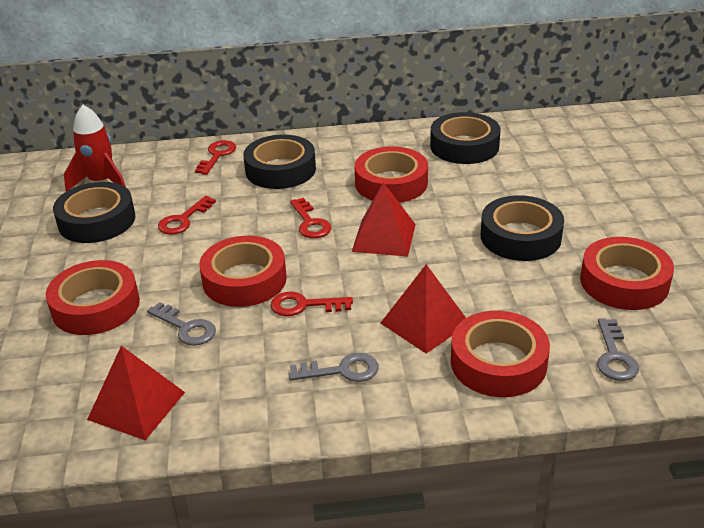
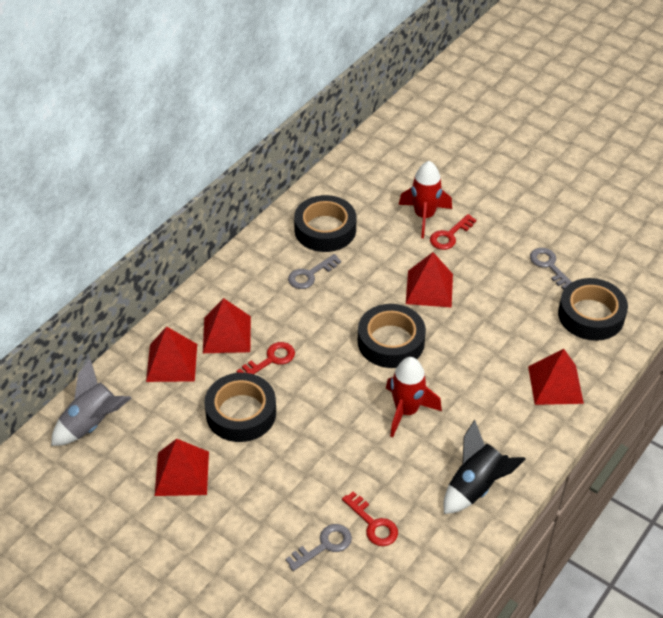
black rocket: none = 0 -> [444,420,525,514] = 1
grey rocket: none = 0 -> [51,359,131,446] = 1
red key: [158,196,216,235] [195,140,236,175] [271,292,353,316] [290,198,331,238] = 4 -> [237,342,295,374] [342,491,398,546] [430,214,476,250] = 3
red pyramid: [87,346,185,440] [352,182,416,257] [381,264,466,354] = 3 -> [146,326,197,382] [155,439,209,496] [203,298,251,353] [406,252,453,308] [528,349,584,405] = 5
red rocket: [64,105,126,191] = 1 -> [386,357,442,437] [399,161,452,238] = 2
red tape: [46,260,140,335] [199,236,287,307] [355,146,428,203] [451,311,550,397] [580,237,674,310] = 5 -> none = 0

